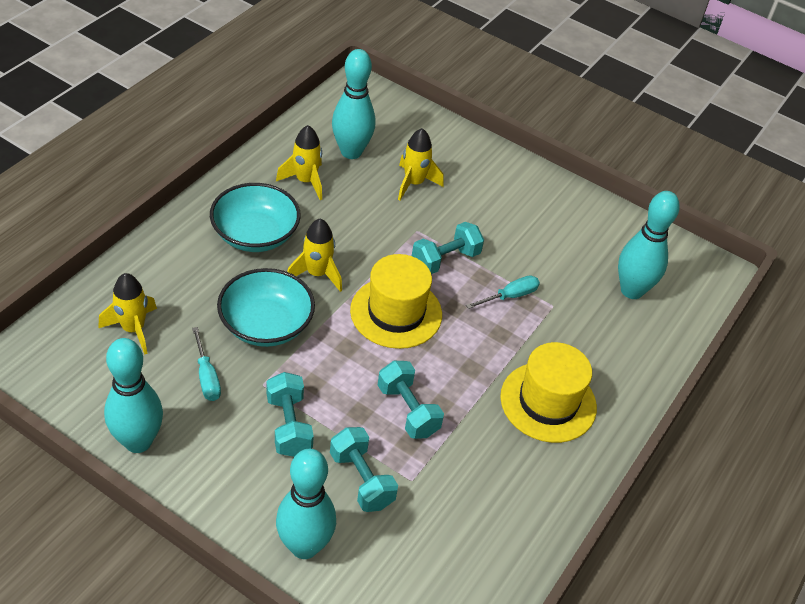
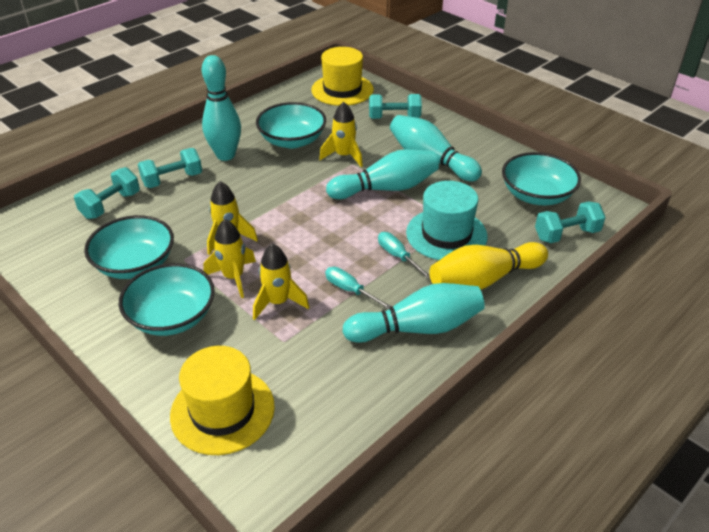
turquoise bowl: [210,183,301,252] [217,268,315,347] = 2 -> [84,215,174,279] [119,263,215,336] [256,102,326,148] [502,152,581,205] = 4
turquoise hat: none = 0 -> [406,181,488,260] = 1
yellow bowling pin: none = 0 -> [429,242,548,290] = 1

